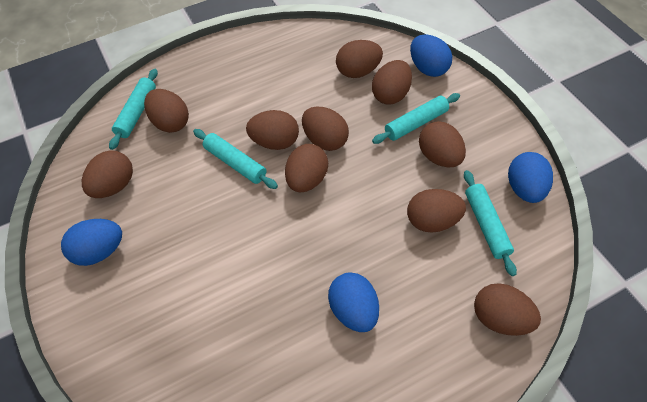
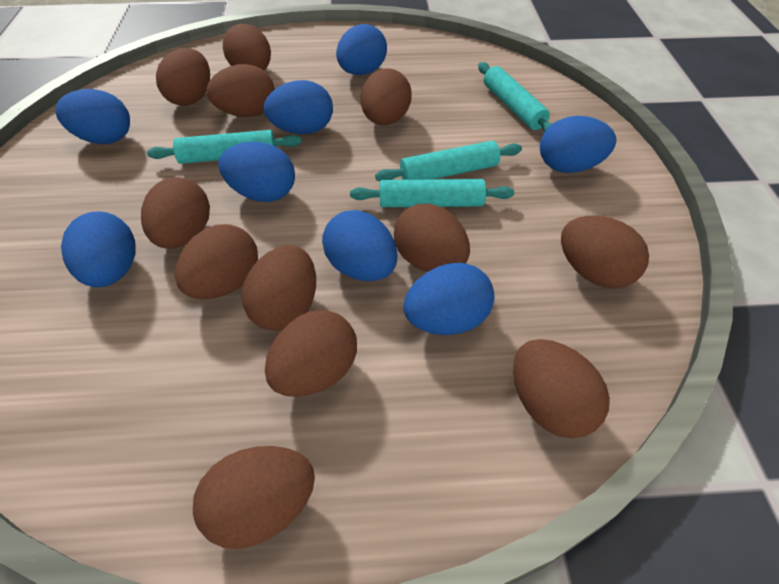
blue egg: [61,219,122,266] [328,272,379,332] [410,34,452,77] [508,152,553,203] = 4 -> [55,89,130,144] [61,211,136,287] [218,142,295,202] [264,80,333,134] [322,210,397,281] [336,24,387,75] [403,263,494,335] [540,116,616,173] = 8
brown egg: [82,150,133,198] [144,89,189,133] [246,110,299,150] [285,144,328,192] [302,107,349,151] [336,40,383,78] [372,60,412,104] [407,189,466,233] [419,121,466,168] [474,283,541,336] = 10 -> [141,177,210,249] [156,48,210,106] [175,224,258,299] [193,446,315,549] [206,64,275,117] [223,24,271,70] [242,245,316,331] [265,310,357,397] [361,68,412,125] [394,203,470,272] [513,339,610,438] [561,216,649,289] = 12

